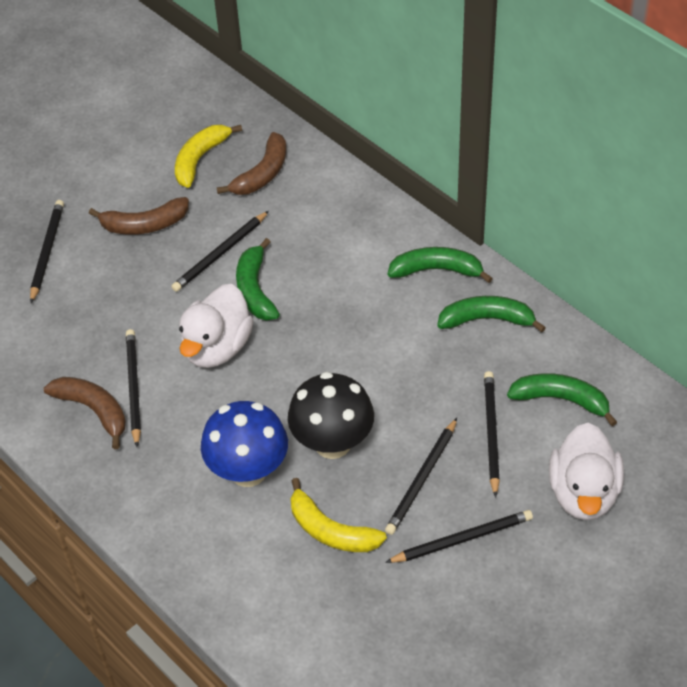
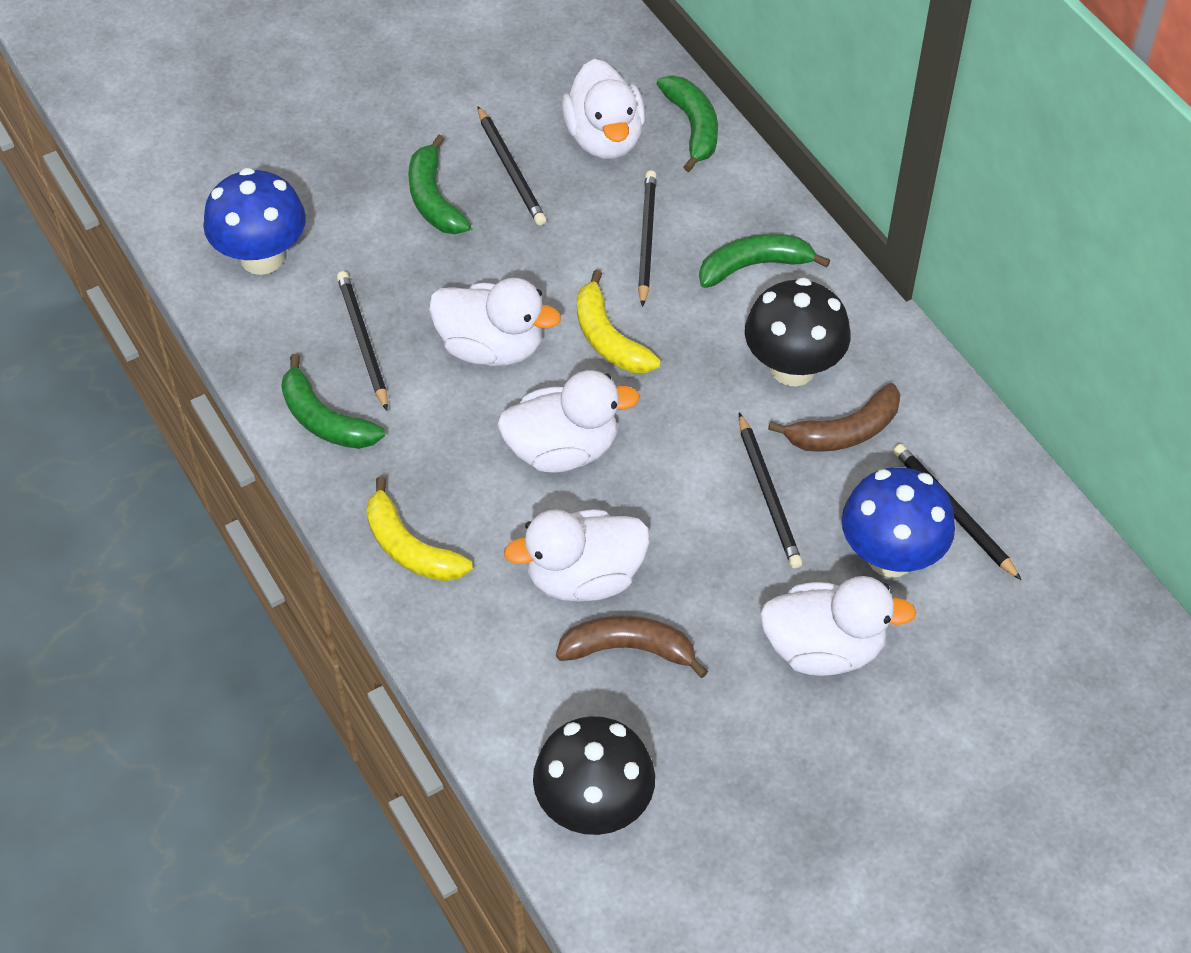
black mushroom: [288,372,374,459] = 1 -> [533,716,655,835] [745,278,851,387] = 2
black pencil: [30,200,64,303] [126,329,141,447] [171,211,269,292] [385,418,457,535] [385,510,533,563] [484,371,500,498] = 6 -> [337,271,388,411] [477,106,546,225] [638,171,657,307] [739,413,803,569] [893,444,1022,581] = 5
blue mushroom: [201,401,288,487] = 1 -> [203,168,306,275] [842,467,955,577] = 2
brown banana: [44,377,126,449] [89,197,189,235] [217,132,286,195] = 3 -> [556,615,708,678] [768,383,901,452] = 2
white duck: [179,284,254,368] [549,423,624,520] = 2 -> [429,278,561,366] [497,370,640,473] [504,509,650,601] [562,59,645,159] [760,576,916,676] = 5

